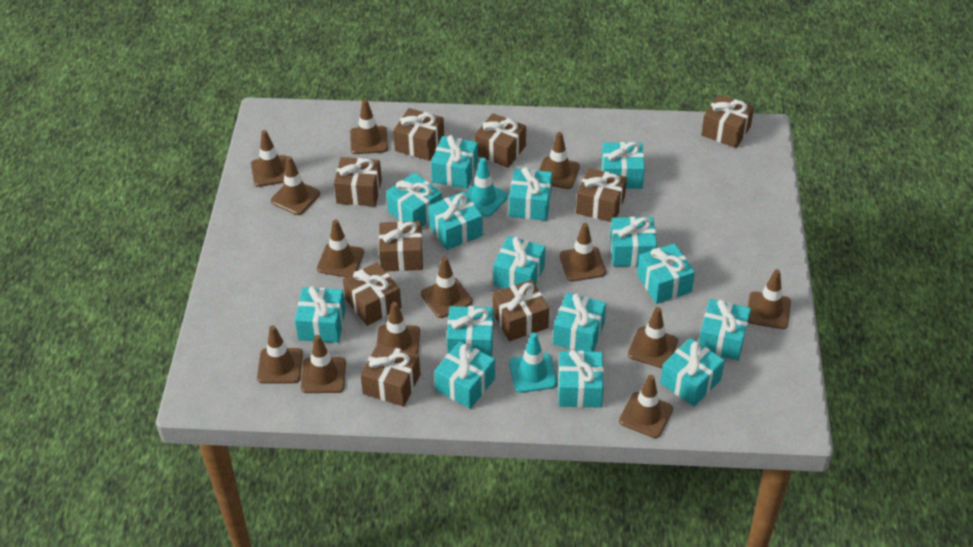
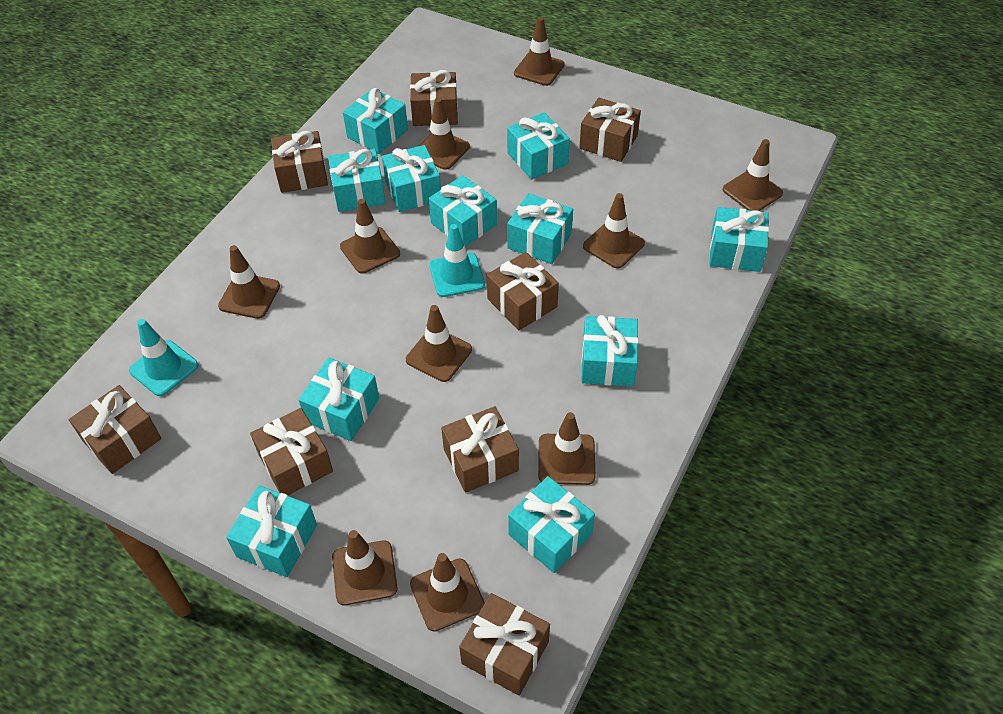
brown gift: [334,157,382,206] [343,262,402,326] [360,343,420,407] [379,221,423,271] [393,108,444,161] [475,113,526,168] [493,280,549,341] [576,168,627,222] [701,94,754,148] = 9 -> [69,385,161,474] [250,408,333,495] [271,131,328,193] [410,70,458,126] [441,406,519,493] [459,593,550,696] [487,252,559,330] [579,98,641,162] = 8
brown traffic cone: [251,130,287,187] [257,325,303,383] [271,156,320,215] [301,335,346,393] [317,219,364,277] [350,99,388,154] [377,302,420,355] [421,257,473,318] [539,132,580,189] [560,223,606,282] [619,375,673,438] [628,307,678,368] [748,269,791,329] = 13 -> [218,245,280,319] [332,530,398,605] [340,199,400,274] [406,305,472,382] [410,553,485,632] [419,98,470,170] [514,17,565,86] [538,412,595,485] [583,193,645,269] [722,139,783,211] = 10
turquoise gift: [295,286,346,343] [386,172,442,227] [428,192,483,250] [431,135,478,189] [434,341,495,409] [447,306,494,357] [493,236,545,288] [509,167,552,220] [553,293,606,352] [558,350,604,408] [601,142,645,189] [610,217,657,267] [637,243,695,304] [660,338,725,406] [699,299,751,360] = 15 -> [226,485,317,577] [299,358,379,441] [328,149,386,212] [343,88,408,154] [382,145,441,212] [429,175,497,247] [507,112,570,180] [507,193,573,264] [508,476,595,573] [581,315,639,386] [709,207,769,272] = 11

